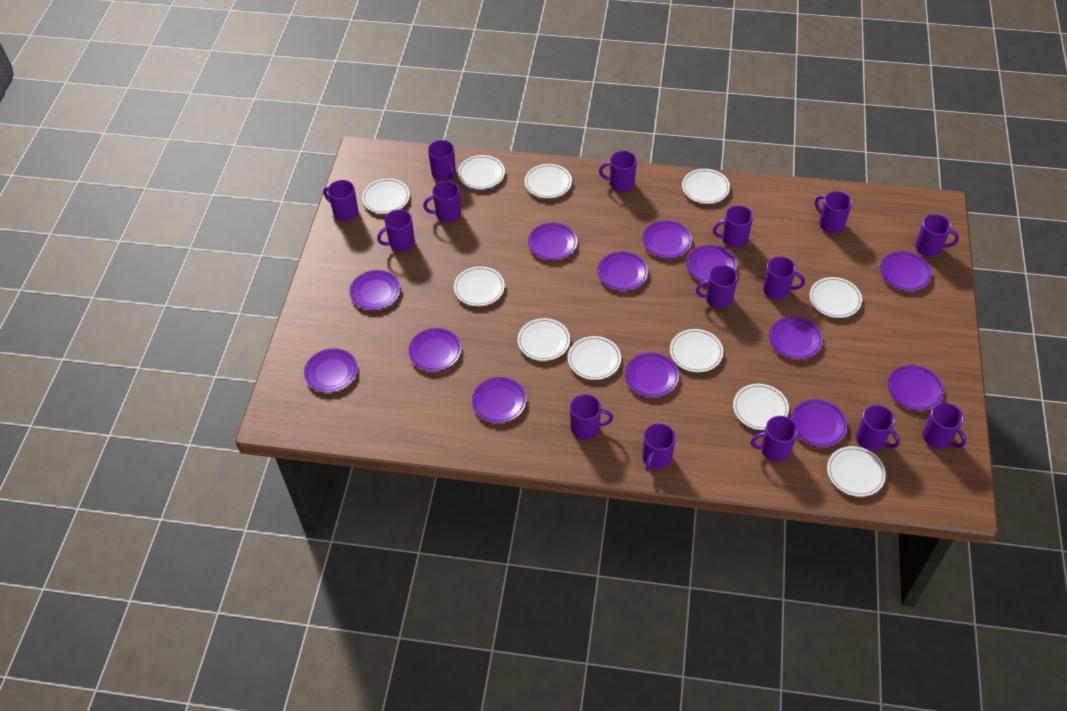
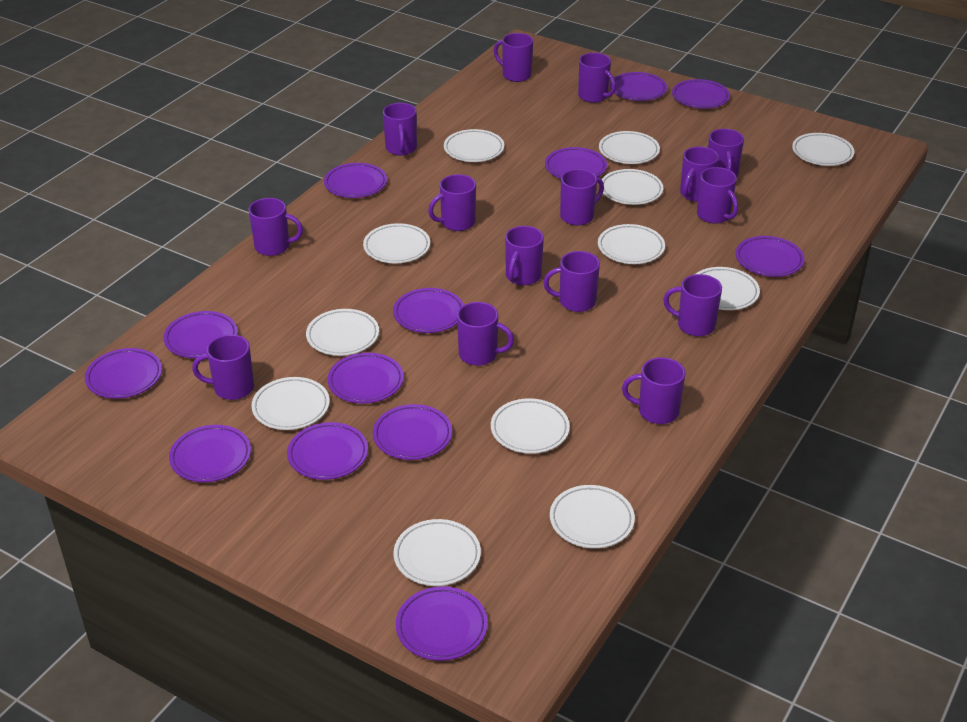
white plate: [362,178,410,214] [454,266,505,306] [458,155,505,189] [517,318,570,361] [525,164,572,198] [568,336,621,380] [670,329,723,372] [682,169,730,204] [733,384,789,430] [809,277,862,318] [827,446,886,497] = 11 -> [251,377,330,430] [306,309,379,356] [363,223,430,263] [394,519,481,586] [444,129,504,162] [491,398,570,454] [550,485,635,548] [598,224,665,264] [599,131,660,164] [601,169,663,205] [696,267,760,310] [792,133,855,166] = 12

